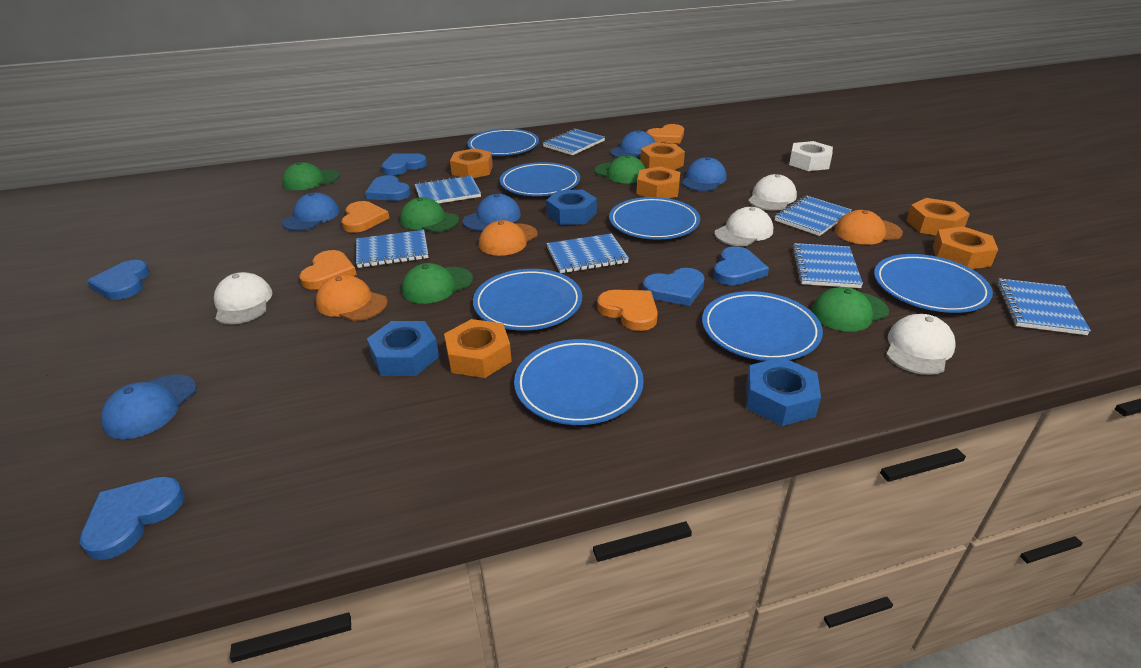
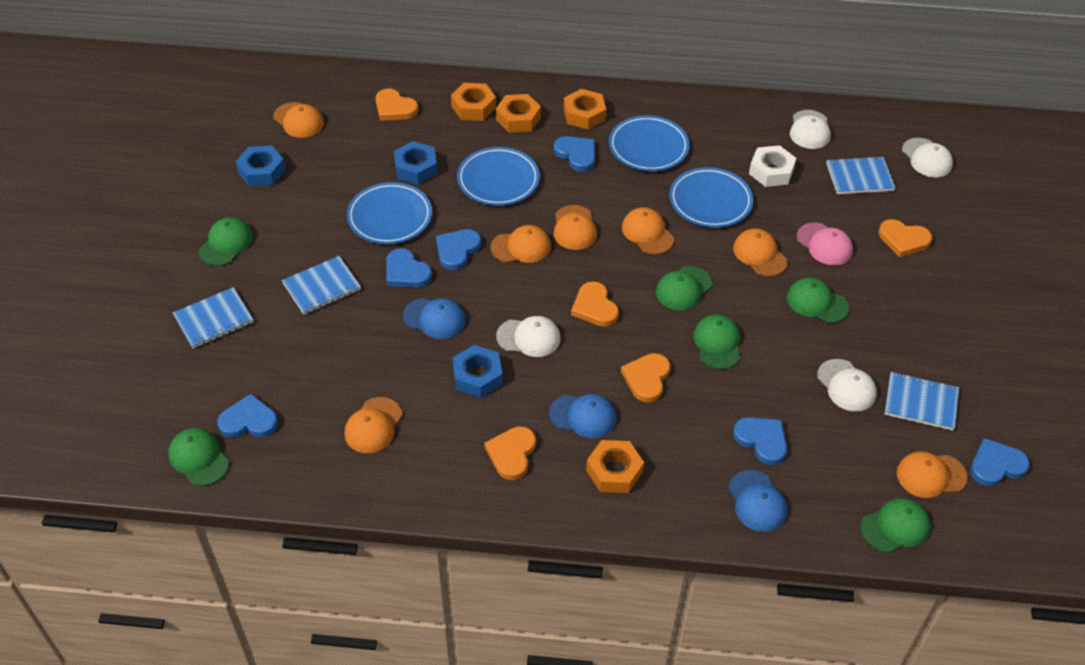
blue cap: [101,374,197,439] [282,193,340,231] [463,194,521,231] [610,130,656,158] [682,157,727,191] = 5 -> [403,298,465,339] [549,394,616,438] [728,470,787,532] = 3
blue notebook: [356,230,428,268] [415,175,481,204] [543,128,605,155] [546,233,629,273] [775,196,852,236] [792,243,863,288] [997,278,1091,335] = 7 -> [173,287,253,348] [282,256,361,315] [826,156,895,194] [885,372,959,430] = 4
blue plate: [467,129,539,156] [473,269,582,331] [500,162,580,196] [514,339,644,425] [609,197,700,240] [702,291,823,361] [874,254,993,313] = 7 -> [347,182,432,244] [457,147,540,206] [609,115,690,171] [669,167,753,228] = 4
green cap: [282,162,340,190] [400,197,459,232] [402,263,473,304] [595,155,646,183] [812,287,889,332] = 5 -> [168,428,229,486] [199,217,253,266] [656,266,712,310] [693,315,740,369] [787,277,849,323] [861,498,930,553] = 6
orange cap: [316,275,388,321] [479,220,538,256] [835,210,903,245] = 3 -> [273,102,324,138] [344,397,402,453] [491,225,551,263] [554,205,597,250] [622,207,674,255] [733,228,788,277] [897,451,967,498] = 7
orange heart: [299,250,357,290] [342,201,389,233] [597,290,658,331] [647,124,684,143] = 4 -> [376,89,418,121] [485,426,536,480] [571,281,619,327] [621,353,670,403] [879,219,932,257] = 5
orange nut: [444,319,512,378] [450,148,493,178] [637,166,680,198] [640,143,685,170] [906,198,970,235] [933,226,998,269] = 6 -> [451,83,496,121] [496,94,541,133] [564,89,606,130] [586,440,644,493] = 4
pink cap: none = 0 -> [797,222,853,265] = 1

